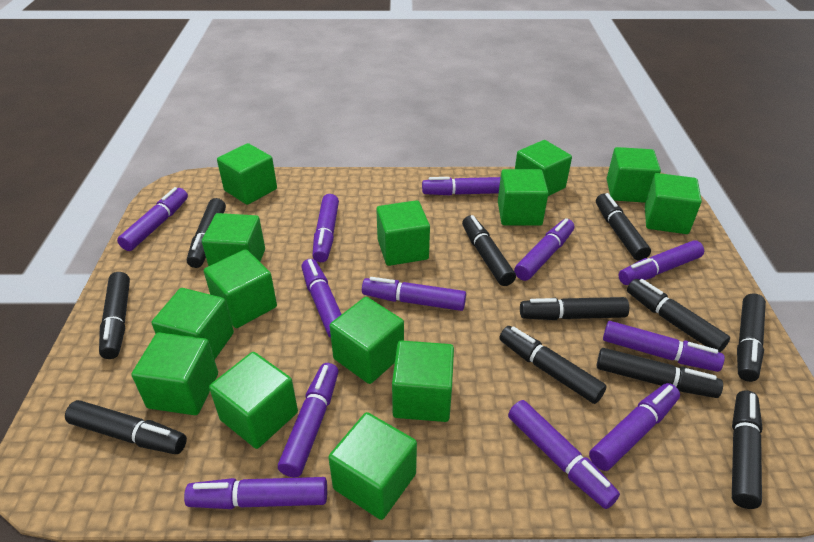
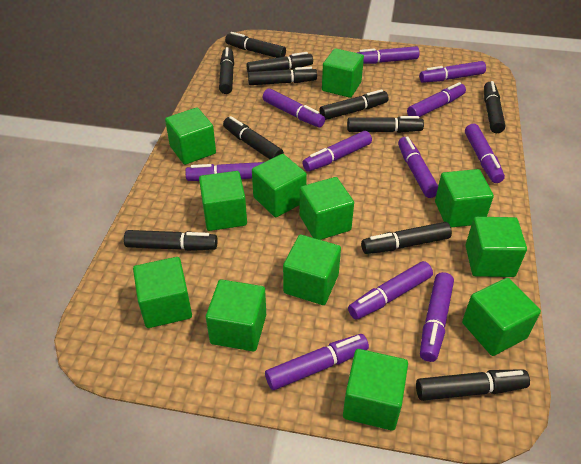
green cube: [131,332,218,415] [152,288,234,360] [202,213,265,266] [204,249,277,328] [209,352,298,449] [217,143,277,205] [328,412,417,520] [330,297,404,384] [376,200,430,266] [392,341,454,422] [498,169,548,226] [515,140,572,196] [607,147,661,203] [645,173,702,234] = 14 -> [133,257,192,328] [165,107,216,165] [199,171,247,231] [206,279,266,351] [252,154,307,217] [283,235,341,305] [299,177,354,240] [322,48,364,98] [343,349,408,431] [435,169,494,228] [462,278,541,356] [465,217,527,277] = 12
purple marker: [117,187,188,251] [184,477,327,509] [278,363,339,477] [301,259,342,338] [312,194,339,262] [362,277,466,311] [422,177,501,196] [508,400,620,509] [514,218,574,281] [589,383,680,471] [603,321,725,372] [619,240,704,285] = 12 -> [185,162,264,181] [263,89,325,127] [265,334,369,390] [302,131,372,171] [348,261,433,320] [357,46,419,64] [398,137,438,198] [407,82,466,117] [419,61,486,83] [420,272,454,362] [465,124,505,183] = 11

